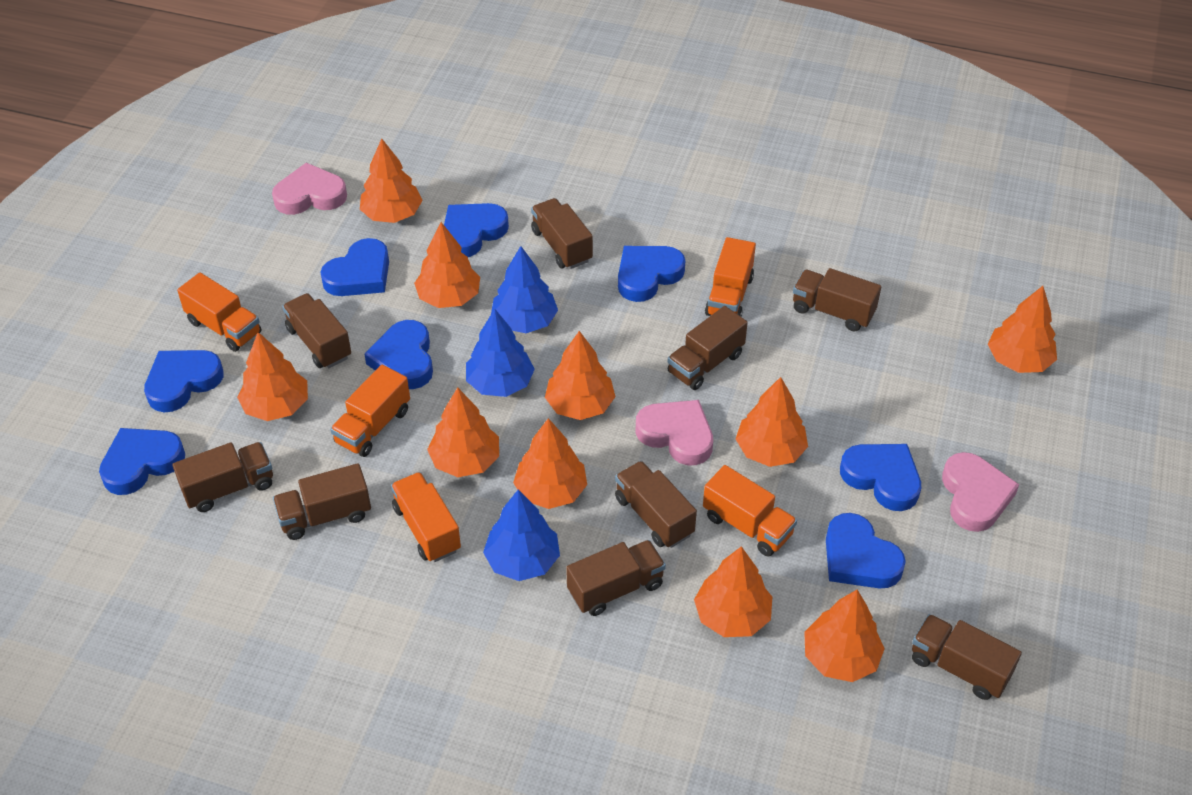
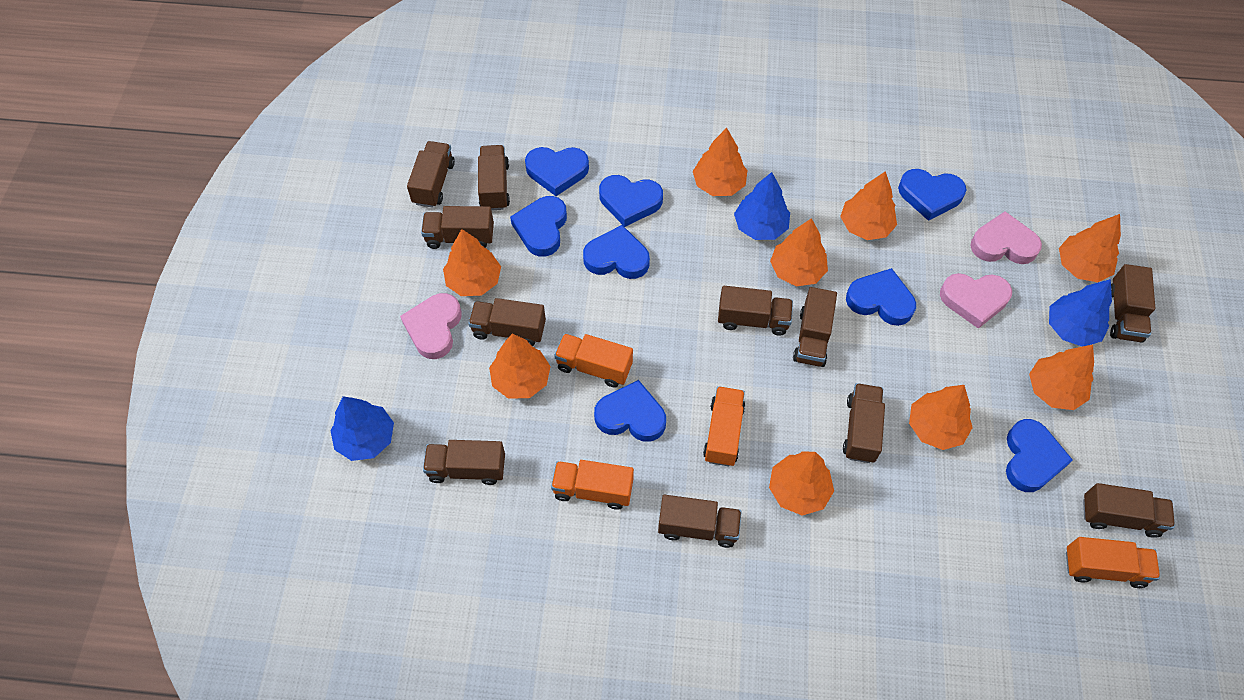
brown truck: [172,442,273,512] [273,463,371,540] [282,293,351,368] [531,198,593,269] [566,540,666,616] [615,461,697,548] [667,306,748,390] [793,268,881,331] [912,614,1022,700] = 9 -> [407,141,455,208] [421,206,494,249] [423,440,505,485] [468,298,546,346] [478,145,510,210] [658,495,742,548] [718,286,793,336] [793,287,837,367] [843,383,885,463] [1083,483,1175,538] [1110,264,1155,343] = 11
orange tree: [237,332,308,421] [360,138,423,223] [414,222,480,308] [427,387,499,477] [513,418,587,509] [545,331,616,420] [694,546,772,637] [736,377,808,467] [804,590,885,682] [988,286,1057,373] = 10 -> [443,229,501,296] [489,333,551,399] [693,128,747,196] [769,451,834,516] [770,218,828,286] [840,171,897,240] [909,385,973,450] [1029,344,1094,410] [1059,214,1121,282] = 9
orange truck: [177,272,261,352] [330,365,410,457] [391,472,461,562] [703,465,797,557] [705,237,756,317] = 5 -> [551,460,634,510] [554,334,633,387] [703,386,745,466] [1066,537,1160,588] = 4

